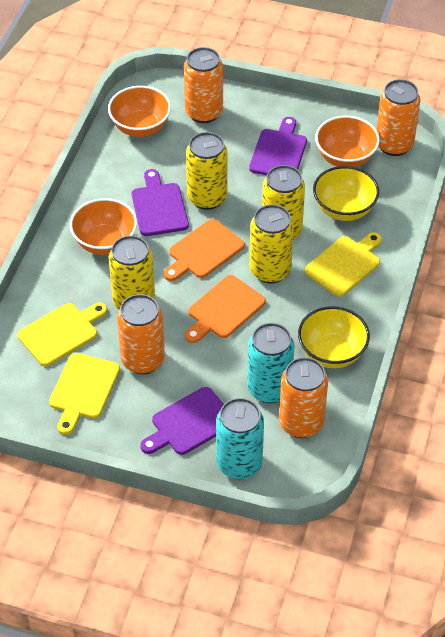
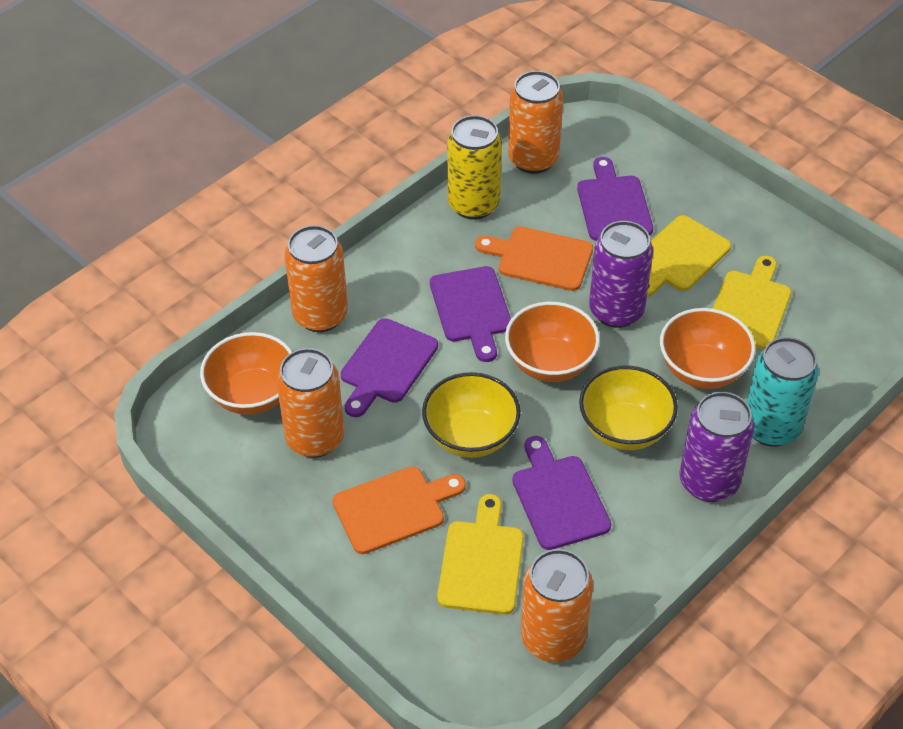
purple can: none = 0 -> [589,221,653,328] [679,392,754,502] = 2
purple cutting board: [132,169,189,236] [140,387,224,455] [249,117,307,175] = 3 -> [340,318,438,417] [430,266,511,362] [512,436,611,550] [577,157,653,241] = 4
turquoise can: [216,398,264,479] [247,323,294,403] = 2 -> [746,337,819,447] = 1
yellow can: [109,235,155,309] [186,132,228,210] [249,204,294,283] [262,165,305,240] = 4 -> [447,115,502,220] = 1

